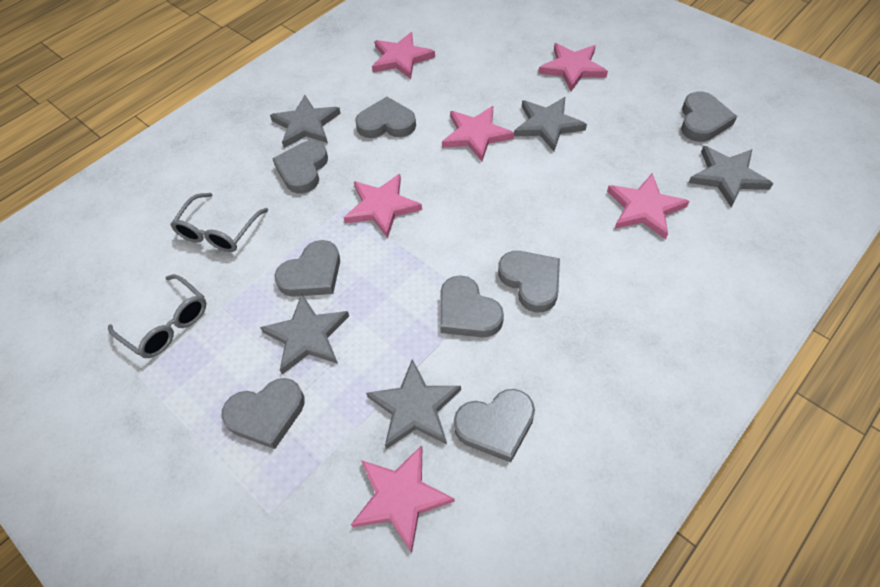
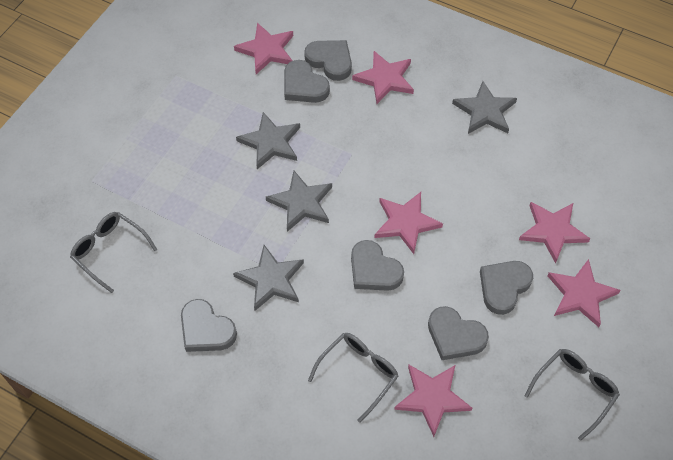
grey glasses: [108,274,206,358] [170,193,268,252] = 2 -> [70,212,157,293] [308,333,399,423] [524,349,620,441] = 3
grey heart: [222,378,305,449] [273,140,328,194] [274,240,340,297] [355,97,416,138] [440,275,504,338] [454,389,535,462] [498,251,560,312] [681,92,737,142] = 8 -> [181,299,237,352] [284,60,330,103] [304,40,352,81] [351,240,404,291] [428,306,489,360] [480,261,533,315] = 6
grey star: [260,294,349,375] [270,95,341,148] [366,359,461,449] [514,97,587,151] [689,146,773,207] = 5 -> [233,245,304,311] [236,112,300,169] [266,171,332,232] [452,81,517,134] = 4

